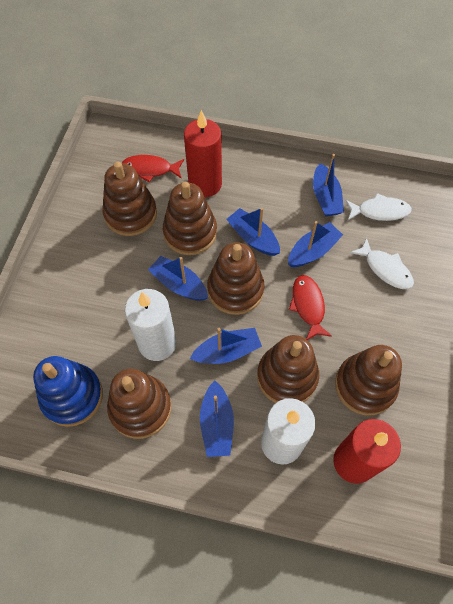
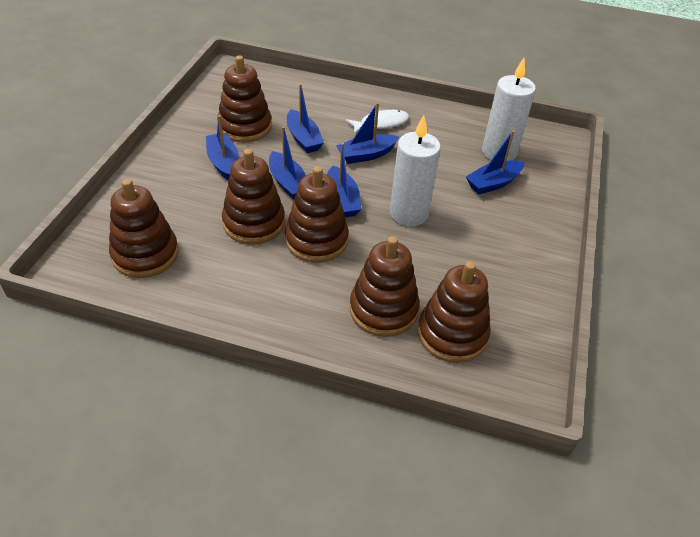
blue stacking toy: [33,356,103,427] = 1 -> none = 0
red candle: [184,110,222,197] [333,419,401,484] = 2 -> none = 0
red fish: [122,155,184,182] [289,275,332,340] = 2 -> none = 0
white fish: [345,193,412,221] [350,237,414,289] = 2 -> [345,110,409,134] = 1

